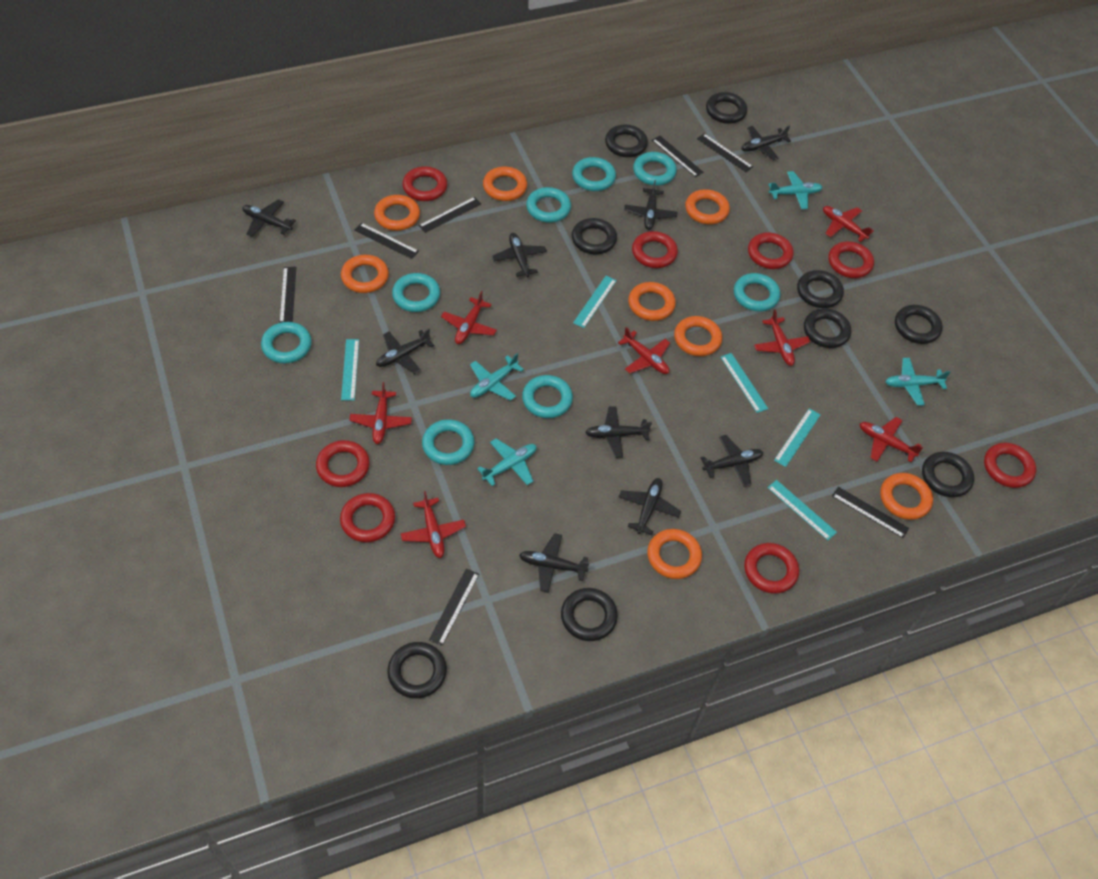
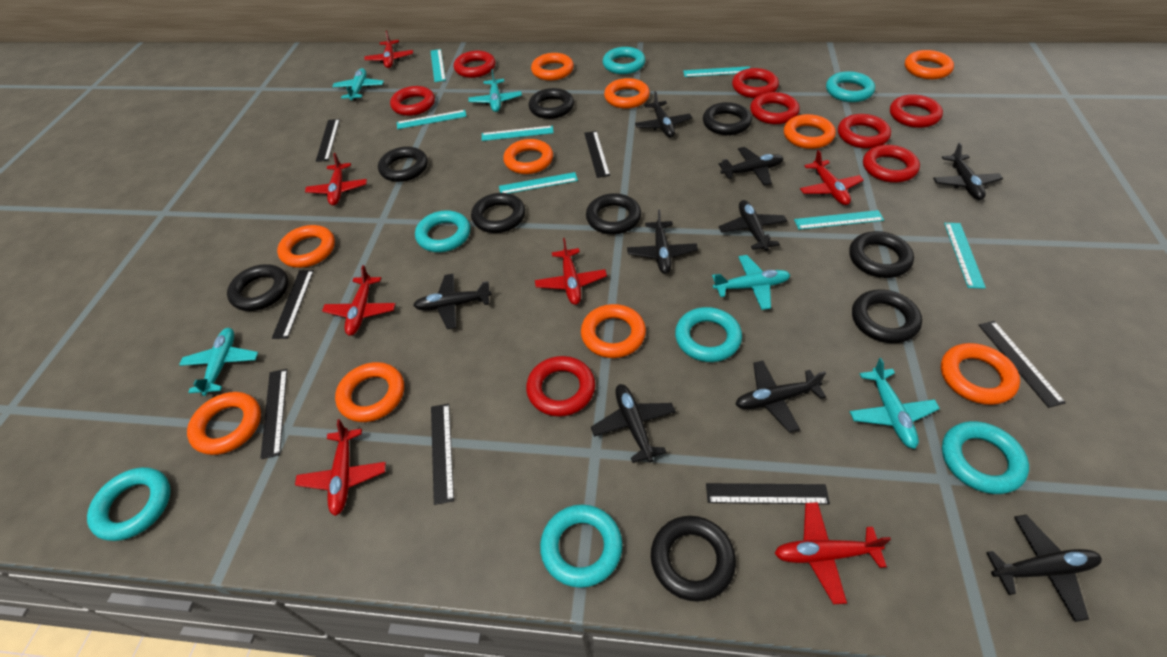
orange ring: [341,255,389,293] [374,195,420,231] [483,166,527,201] [628,282,676,321] [647,529,702,579] [674,316,722,356] [685,189,730,224] [880,473,933,520] = 8 -> [187,392,261,455] [277,225,335,268] [335,362,404,422] [503,139,553,174] [531,53,574,81] [581,304,646,358] [604,78,650,109] [784,114,836,149] [905,50,954,79] [941,343,1020,405] = 10
turquoise plane: [470,353,524,401] [477,438,537,486] [768,171,823,209] [885,358,950,406] = 4 -> [179,328,258,396] [332,68,384,101] [468,69,522,112] [712,255,790,310] [850,358,940,449] = 5
turquoise ring: [261,322,311,363] [392,273,440,312] [422,419,474,465] [522,375,573,418] [526,187,571,223] [572,157,616,191] [633,152,677,186] [734,273,780,311] = 8 -> [87,467,171,541] [415,210,470,252] [540,504,623,588] [603,47,645,74] [675,307,742,362] [826,71,875,102] [942,421,1029,494] = 7
turquoise ruler: [341,339,359,401] [573,276,617,328] [720,353,768,413] [767,480,837,540] [774,408,821,467] = 5 -> [397,110,467,129] [430,49,446,82] [482,126,554,141] [499,172,578,194] [683,66,750,77] [794,210,884,230] [944,223,986,289] = 7

